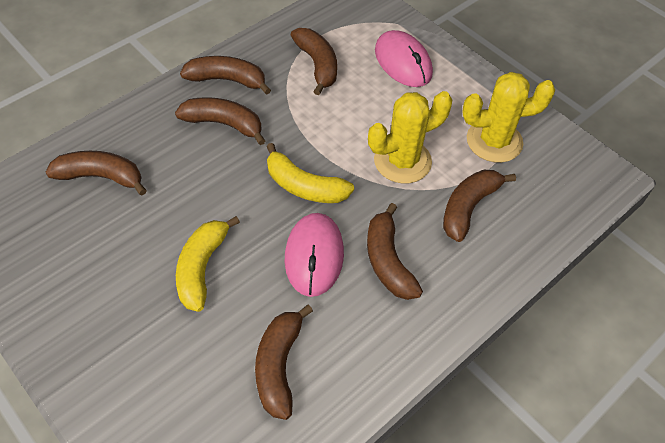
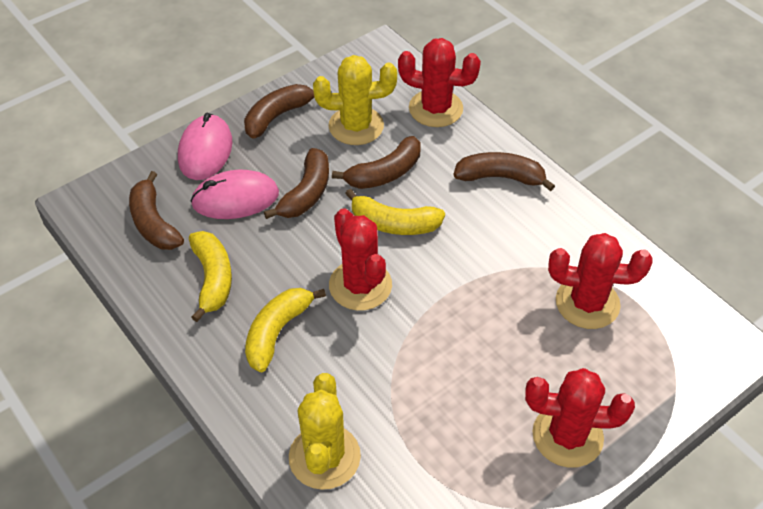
brown banana: [45,151,147,195] [175,97,265,145] [180,56,271,95] [255,304,313,420] [291,28,337,95] [367,203,423,300] [443,170,516,242] = 7 -> [129,171,184,250] [244,84,314,139] [264,148,329,219] [332,136,421,189] [453,152,555,191] = 5
red cactus: none = 0 -> [329,208,392,311] [398,38,481,127] [525,368,635,468] [548,233,652,329] = 4
yellow banana: [176,216,240,312] [267,143,354,203] = 2 -> [189,231,232,322] [245,288,326,372] [345,189,445,235] = 3

